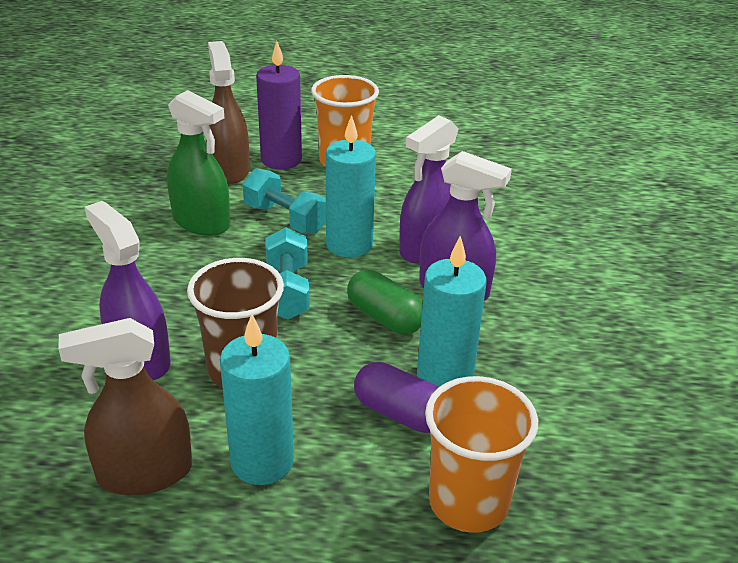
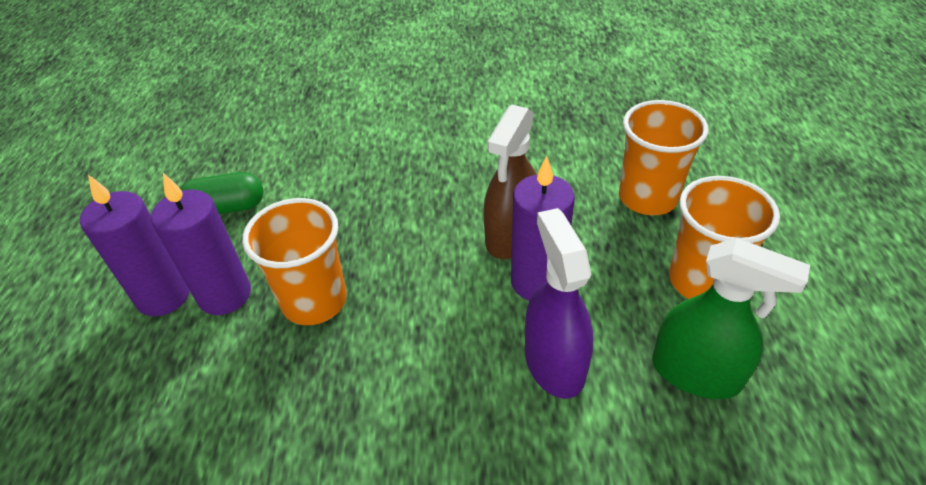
brown cup: [187,258,284,389] = 1 -> none = 0
brown spray bottle: [58,318,192,495] [206,41,250,184] = 2 -> [484,104,536,259] = 1
orange cup: [311,75,379,167] [425,376,538,533] = 2 -> [242,198,347,325] [619,100,709,215] [669,176,780,299] = 3
purple candle: [256,41,302,169] = 1 -> [80,175,190,316] [151,173,251,315] [511,156,575,300] = 3
purple capsule: [354,362,439,433] = 1 -> none = 0
purple spray bottle: [85,201,171,380] [399,115,459,264] [419,151,512,301] = 3 -> [525,208,593,399] = 1
turquoise candle: [220,314,294,485] [326,115,376,258] [417,236,486,387] = 3 -> none = 0
turquoise dumbbell: [242,168,326,234] [265,227,310,319] = 2 -> none = 0

